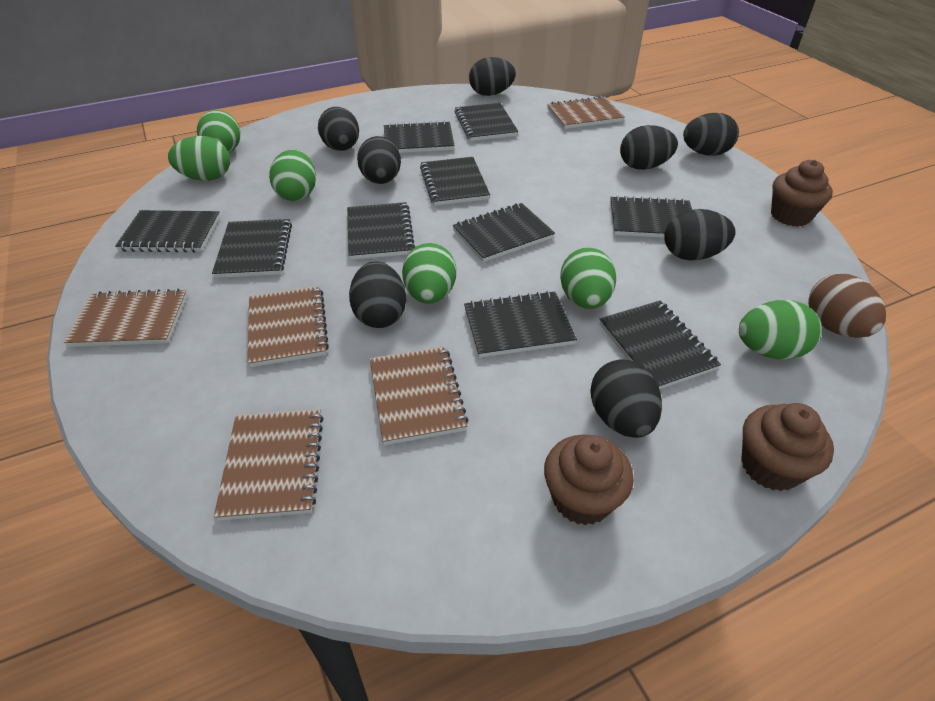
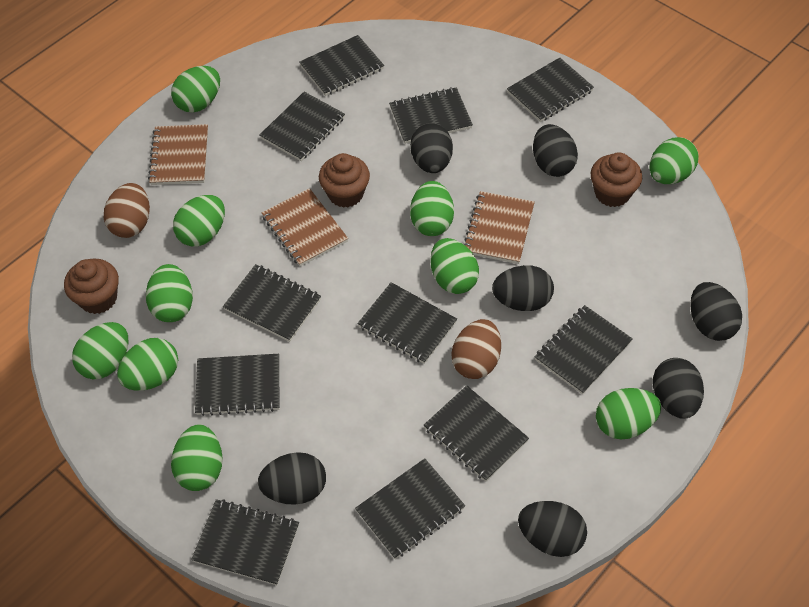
black egg: [318,107,359,151] [349,262,406,328] [357,136,401,184] [469,57,516,96] [590,359,662,438] [620,125,678,170] [664,209,736,260] [683,113,739,156] = 8 -> [258,452,326,505] [410,123,453,173] [492,265,554,311] [518,501,587,557] [533,124,578,177] [653,358,704,419] [690,282,742,341] = 7
black notebook: [115,210,220,252] [212,219,292,278] [347,202,415,260] [384,121,455,153] [420,157,490,206] [453,203,555,262] [455,103,518,141] [464,291,577,358] [600,300,721,389] [610,196,692,238] = 10 -> [191,499,299,585] [195,354,279,416] [223,264,321,342] [259,92,345,161] [300,35,384,96] [355,458,465,559] [357,282,457,364] [389,87,473,144] [424,385,529,482] [507,58,594,122] [535,305,633,394] = 11
brown egg: [808,274,886,338] = 1 -> [104,183,150,238] [451,319,501,379] = 2
brown notebook: [64,289,187,347] [214,409,324,521] [248,286,329,367] [370,346,469,445] [547,96,625,129] = 5 -> [148,124,208,185] [262,188,348,266] [464,191,535,264] = 3
green egg: [168,136,230,181] [197,110,240,153] [269,149,316,201] [402,243,456,304] [560,247,616,309] [739,300,822,359] = 6 -> [72,322,128,379] [117,338,178,391] [146,264,193,322] [171,66,220,113] [171,424,223,491] [173,195,225,246] [410,181,454,236] [430,238,479,294] [596,388,661,439] [650,137,699,184] = 10

